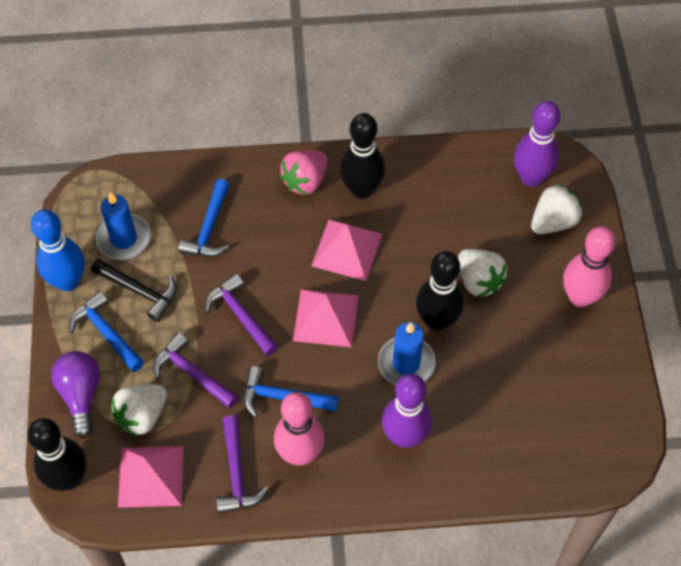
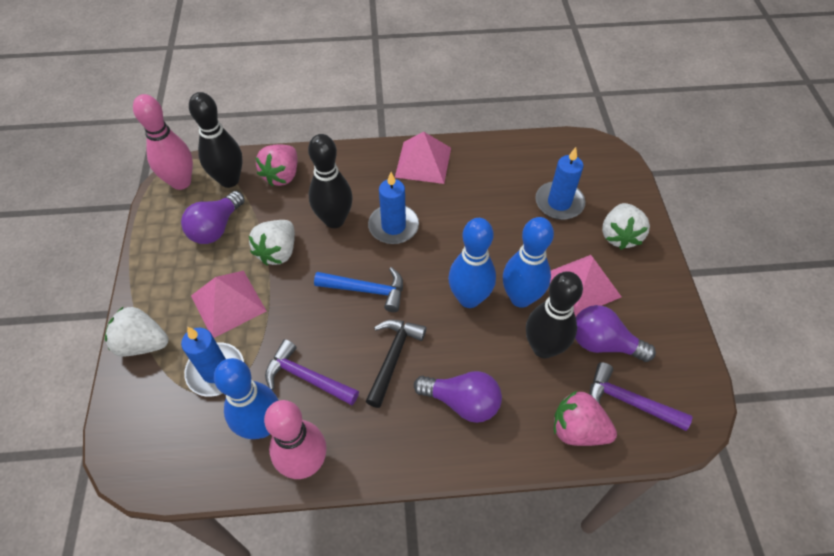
blue bowling pin: [31,210,85,291] = 1 -> [214,358,279,439] [448,218,496,308] [503,217,554,308] = 3
blue candle: [96,192,151,260] [378,322,436,385] = 2 -> [181,327,244,396] [368,172,419,244] [535,147,585,220] = 3
blue hammer: [69,291,144,372] [178,179,230,257] [243,366,339,417] = 3 -> [314,267,403,312] = 1
pink strawberry: [280,150,328,195] = 1 -> [256,144,297,186] [554,391,617,446] = 2
purple bowling pin: [382,374,432,448] [514,101,560,187] = 2 -> none = 0
purple hammer: [153,333,239,409] [205,274,278,356] [216,415,269,514] = 3 -> [265,339,359,405] [589,362,692,431] = 2
purple light bulb: [51,351,100,438] = 1 -> [181,191,245,244] [414,371,502,423] [575,305,656,362] = 3

